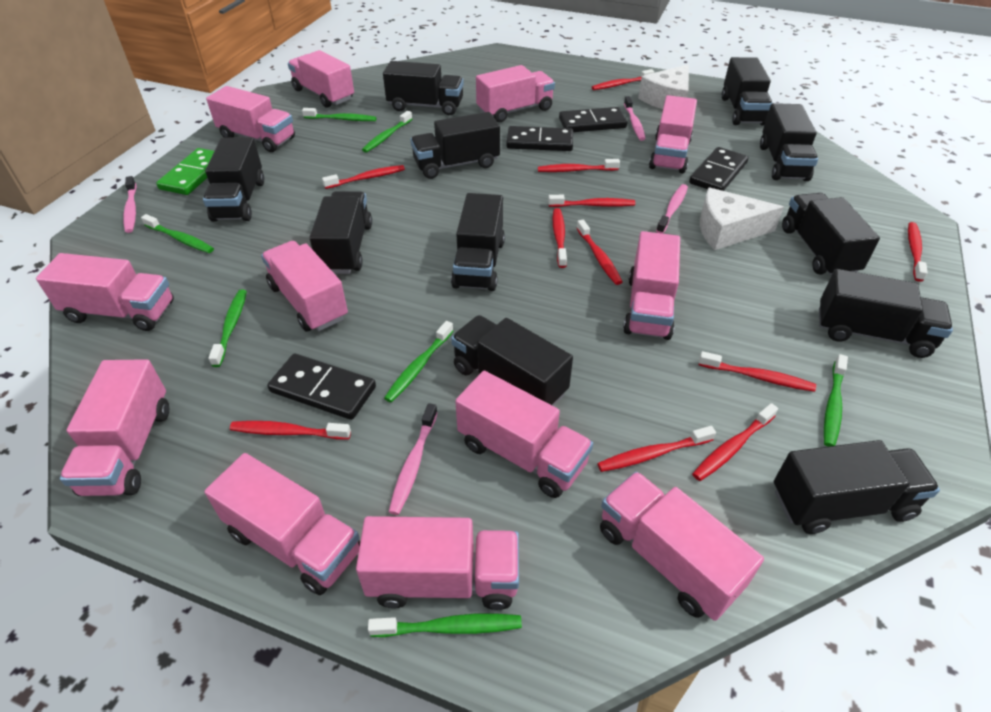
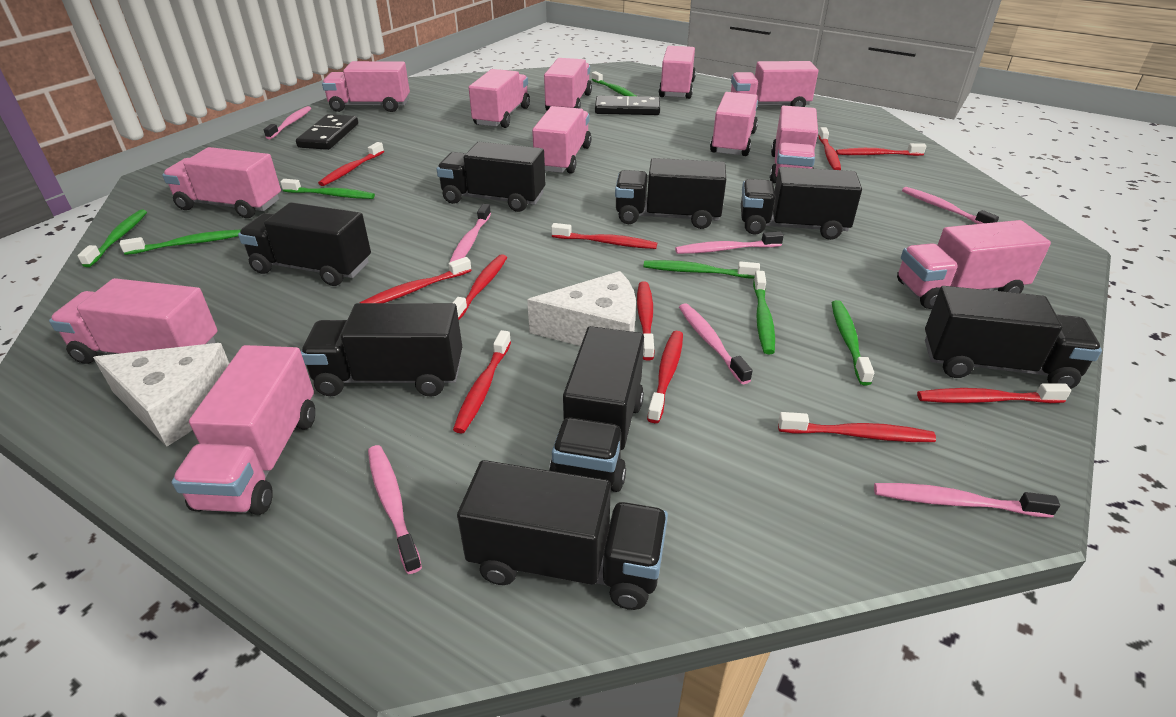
black domino: [267,354,376,420] [506,126,573,151] [559,107,627,132] [689,147,748,191] = 4 -> [296,114,358,150] [595,96,660,115] = 2
black truck: [203,137,264,222] [310,191,372,274] [383,61,464,115] [410,112,500,179] [451,193,505,291] [451,315,573,406] [722,57,772,126] [760,103,818,181] [774,440,940,534] [782,193,880,276] [819,269,953,358] = 11 -> [238,202,371,286] [301,303,462,397] [437,142,545,212] [457,460,668,610] [549,326,644,492] [615,158,726,229] [741,167,862,240] [925,286,1102,389] = 8
green domino: [156,148,214,195] = 1 -> none = 0
pink toothbrush: [123,176,137,233] [389,403,438,515] [624,96,645,141] [656,184,688,234] = 4 -> [264,106,311,139] [368,445,422,574] [450,204,491,262] [675,232,784,254] [679,303,753,384] [874,483,1060,518] [902,187,999,224] = 7

